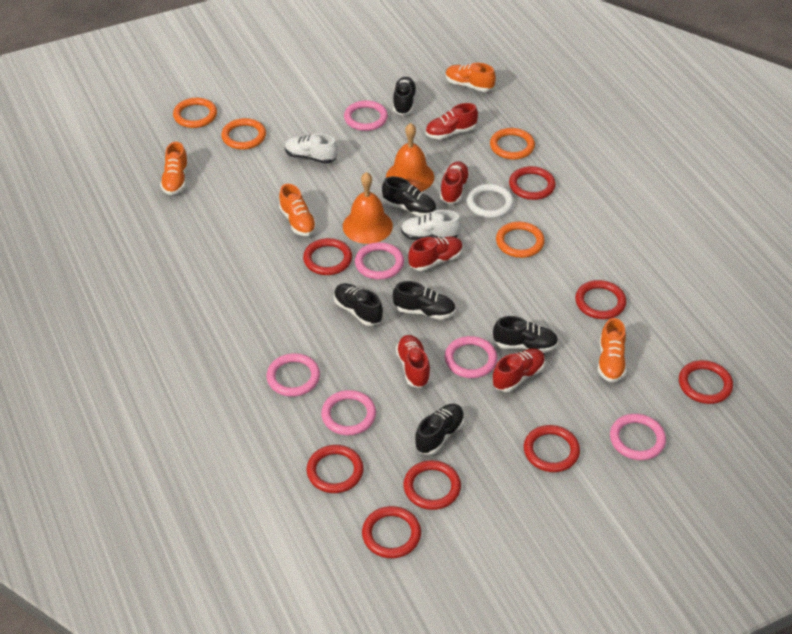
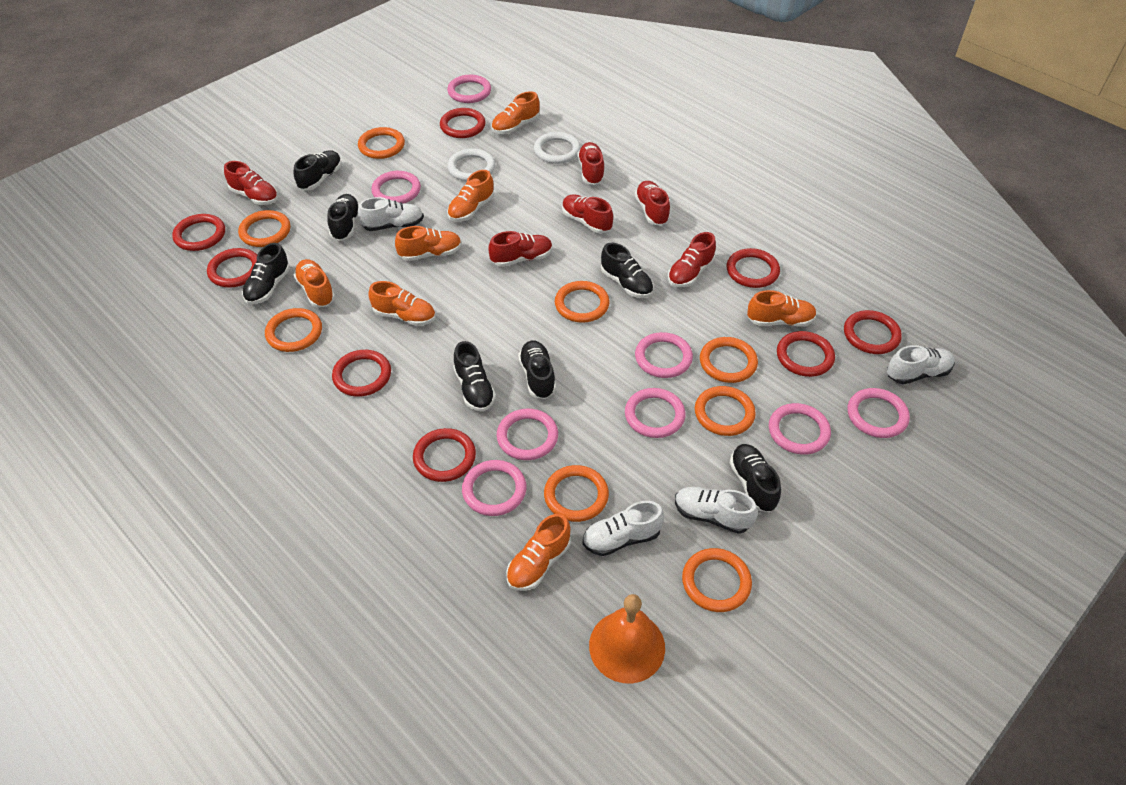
black shoe: [334,283,383,326] [382,176,436,217] [393,77,417,115] [393,281,456,320] [415,404,465,455] [493,316,558,353] = 6 -> [242,243,290,304] [294,150,342,190] [327,194,359,241] [453,341,496,412] [518,341,556,399] [601,243,654,298] [729,444,781,512] = 7
orange bell: [343,172,393,244] [386,123,434,192] = 2 -> [589,594,665,683] = 1
orange ring: [173,98,217,128] [221,118,266,150] [490,128,535,160] [496,222,545,258] = 4 -> [238,210,291,247] [265,308,322,352] [358,127,405,159] [544,465,609,522] [555,281,610,323] [682,548,752,612] [695,386,756,436] [700,337,758,383] = 8
orange shoe: [160,142,188,195] [279,184,317,236] [446,63,496,92] [598,318,627,382] = 4 -> [294,259,335,307] [368,281,436,326] [395,226,462,261] [447,170,494,222] [491,91,540,134] [506,514,571,591] [747,290,817,327] = 7
pink ring: [267,353,320,397] [321,390,376,435] [344,100,388,131] [355,242,404,280] [445,336,497,378] [610,414,666,460] = 6 -> [371,171,421,204] [447,75,491,103] [462,460,527,516] [497,409,558,460] [625,388,686,438] [635,332,693,378] [769,403,831,455] [848,388,910,438] = 8
red shoe: [396,335,431,388] [408,237,463,271] [426,103,478,139] [440,161,470,204] [492,348,545,392] = 5 -> [224,161,278,205] [488,231,553,267] [562,194,613,233] [577,142,605,185] [635,181,670,226] [668,232,716,287] = 6
white ring: [467,184,514,218] = 1 -> [448,148,495,181] [534,132,581,164] = 2
white shoe: [285,133,338,164] [401,210,462,240] = 2 -> [357,197,424,231] [583,501,664,556] [675,487,757,534] [887,345,955,384] = 4

